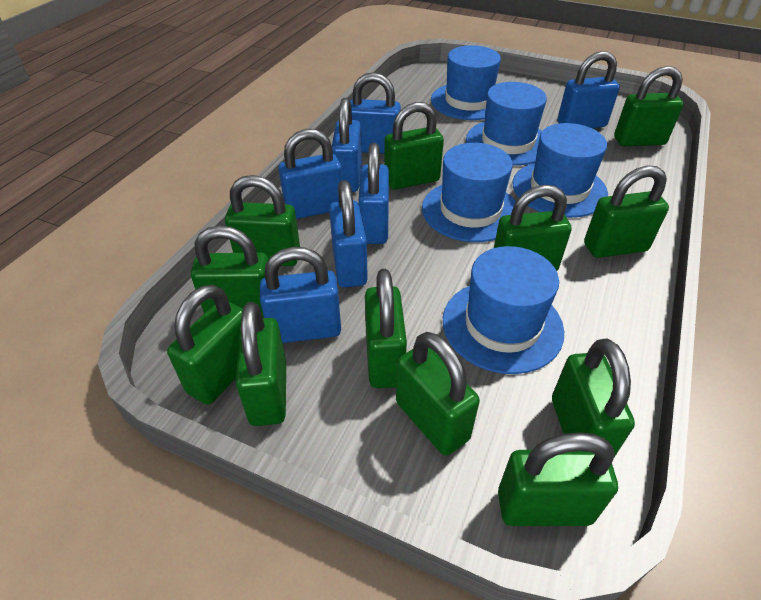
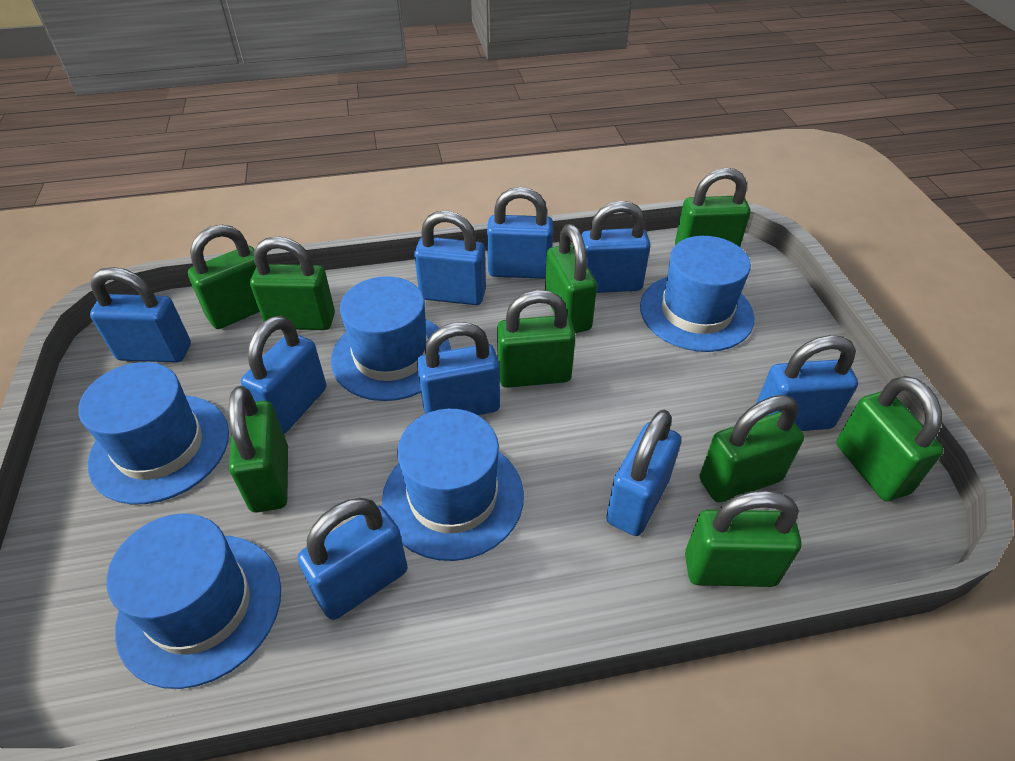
blue padlock: [260,247,341,343] [279,129,342,219] [329,180,368,288] [332,98,362,192] [350,72,401,154] [359,143,389,244] [557,51,620,128] = 7 -> [90,267,191,363] [241,316,326,434] [297,498,408,620] [414,211,486,305] [417,322,500,415] [487,187,553,279] [582,201,651,293] [606,410,681,536] [756,335,858,431] = 9
green padlock: [167,285,243,405] [191,225,268,318] [225,175,300,266] [235,302,286,426] [365,269,407,388] [384,102,444,190] [396,332,480,456] [494,185,572,271] [498,432,618,526] [552,338,635,457] [584,166,669,258] [614,66,684,146] = 12 -> [188,225,260,329] [229,386,288,513] [250,236,335,330] [497,290,576,388] [545,224,597,333] [675,168,751,247] [685,490,802,587] [700,395,804,503] [836,376,944,501] = 9

